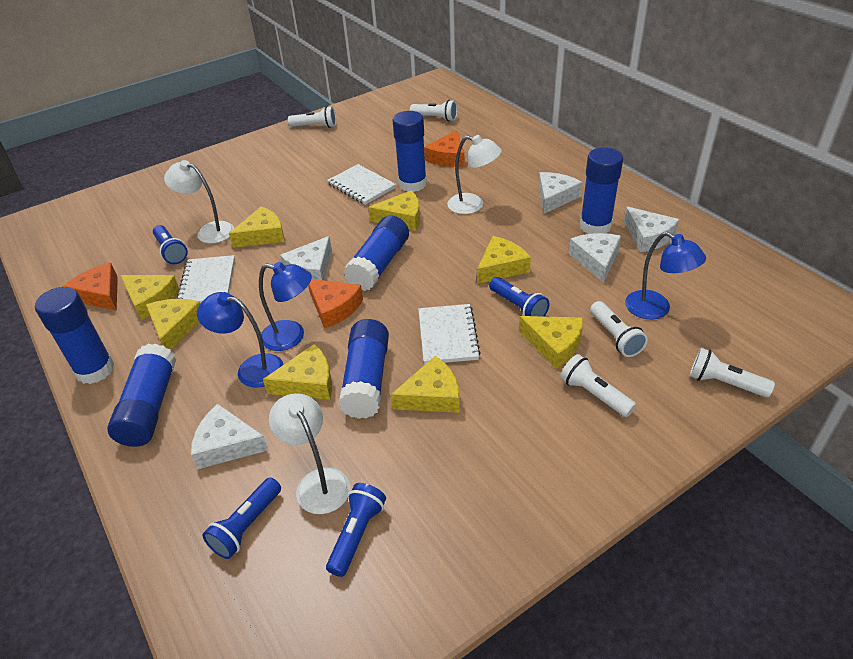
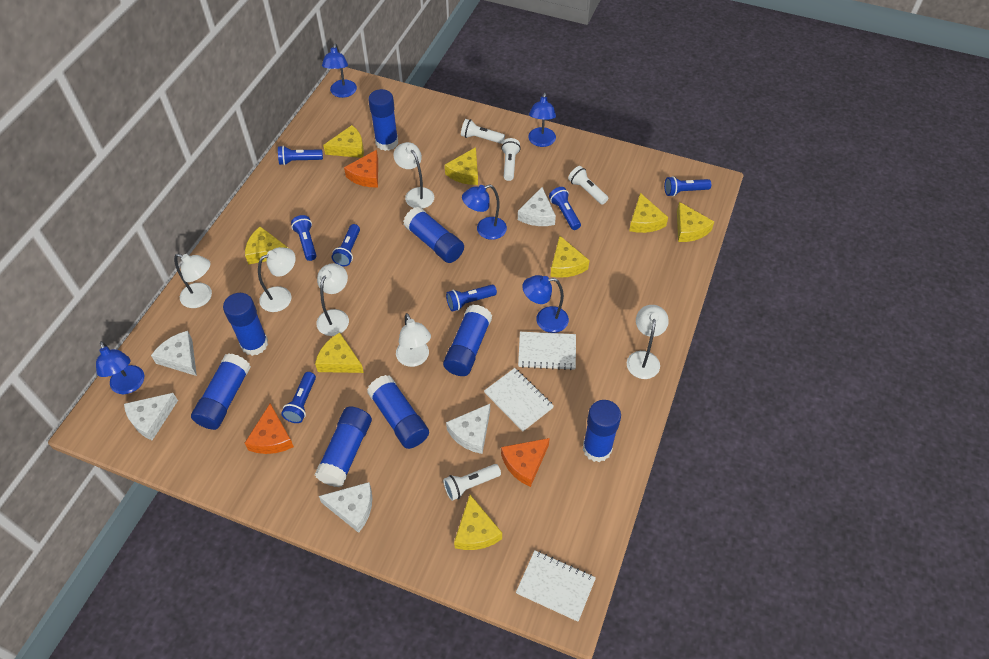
blue flashlight: [153,225,188,264] [202,478,281,559] [326,483,386,577] [489,277,549,317] = 4 -> [278,146,323,165] [281,372,316,423] [291,215,316,261] [332,224,360,266] [446,285,497,312] [549,187,581,230] [664,176,711,196] = 7
blue glue stick: [35,287,114,384] [107,344,176,447] [338,319,389,419] [344,216,409,291] [393,111,427,192] [580,147,623,234] = 6 -> [191,353,251,430] [223,293,268,356] [315,406,372,487] [367,375,429,449] [368,89,398,151] [403,207,464,263] [443,304,492,376] [583,400,621,462] = 8
blue lamp: [197,292,284,388] [259,262,312,351] [625,232,706,319] = 3 -> [96,341,144,394] [322,44,357,98] [462,184,507,240] [522,275,569,333] [528,93,556,147] = 5
white flashlight: [288,106,336,128] [410,100,457,121] [560,354,636,417] [590,301,648,357] [690,348,775,397] = 5 -> [443,464,501,501] [461,119,505,144] [501,138,521,181] [568,166,608,205] = 4
white lamp: [164,160,234,244] [269,393,350,514] [447,135,502,214] = 3 -> [174,254,212,308] [258,247,296,312] [316,263,349,336] [394,142,434,209] [396,313,431,367] [627,305,669,379] = 6

